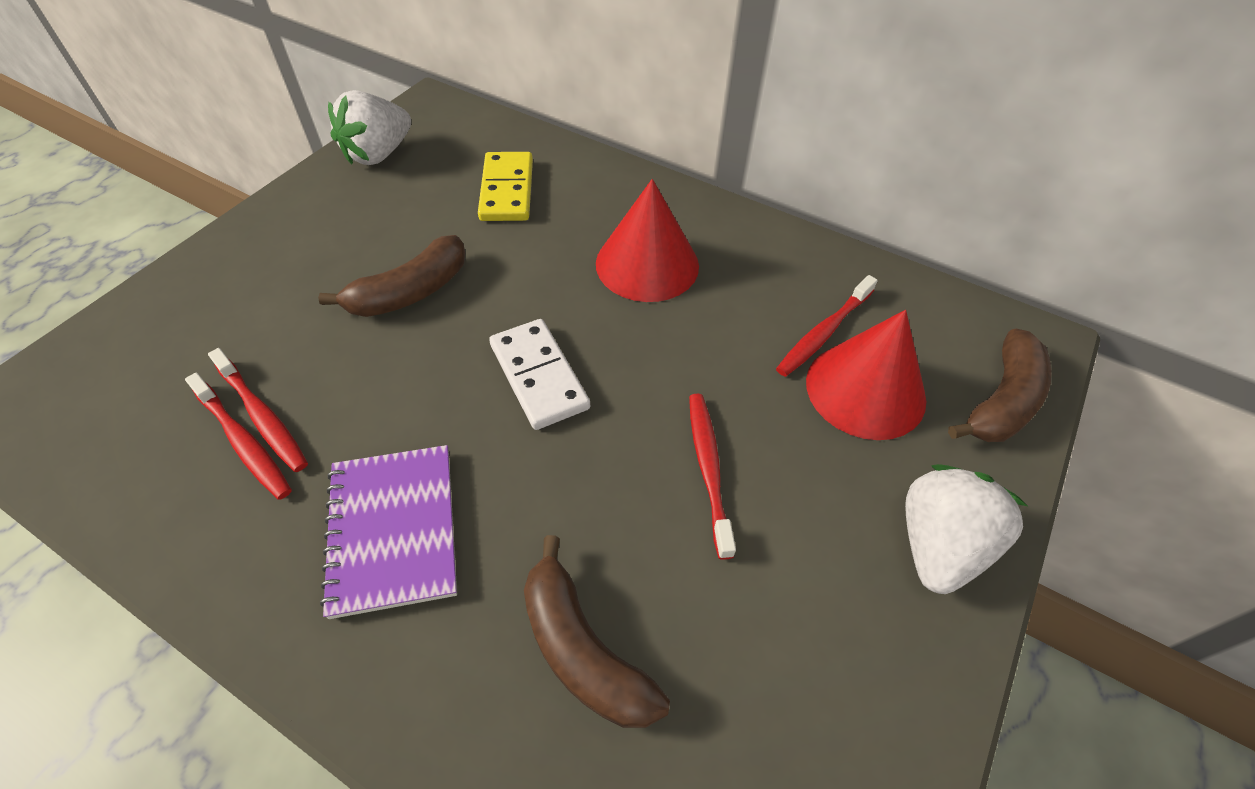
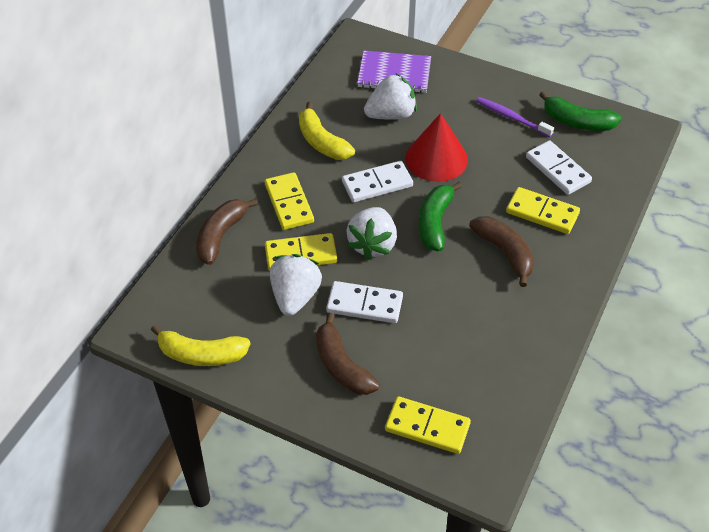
green banana: none = 0 -> [419,182,462,251] [539,91,622,131] = 2
purple toothbrush: none = 0 -> [476,97,554,137] = 1
red cone: [596,179,699,302] [806,310,926,440] = 2 -> [405,113,468,182] = 1
red toothbrush: [185,373,292,500] [208,348,308,472] [689,394,736,560] [776,275,878,377] = 4 -> none = 0
white domino: [489,319,590,430] = 1 -> [326,281,403,323] [342,161,413,202] [526,140,592,195] = 3
white strawberry: [328,90,411,165] [905,464,1027,594] = 2 -> [270,254,322,316] [346,207,397,260] [364,73,417,120] = 3
yellow banana: none = 0 -> [151,325,251,366] [299,102,355,160] = 2
yellow domino: [478,152,533,221] = 1 -> [265,172,314,230] [265,233,337,271] [385,396,471,454] [506,187,580,234] = 4

